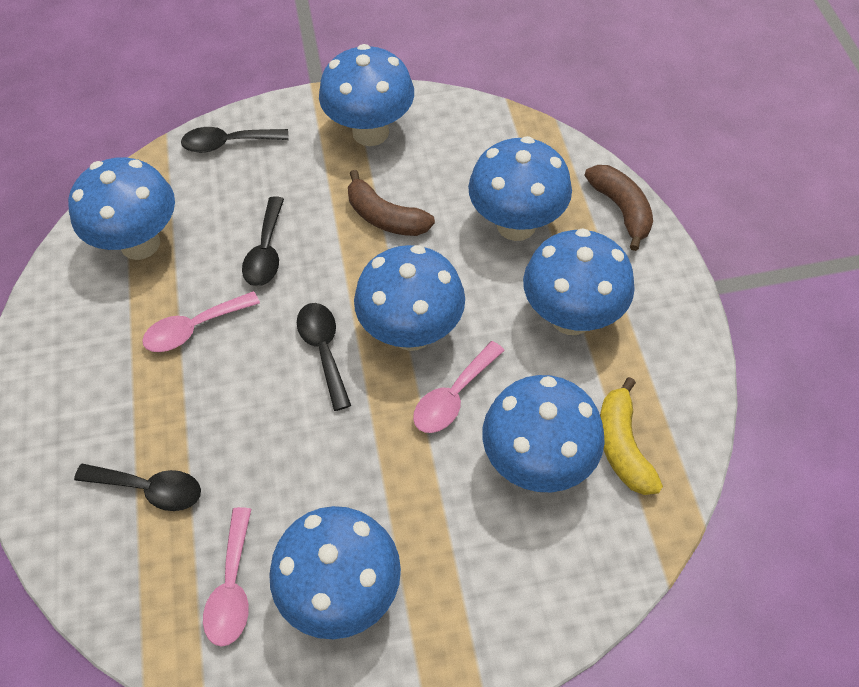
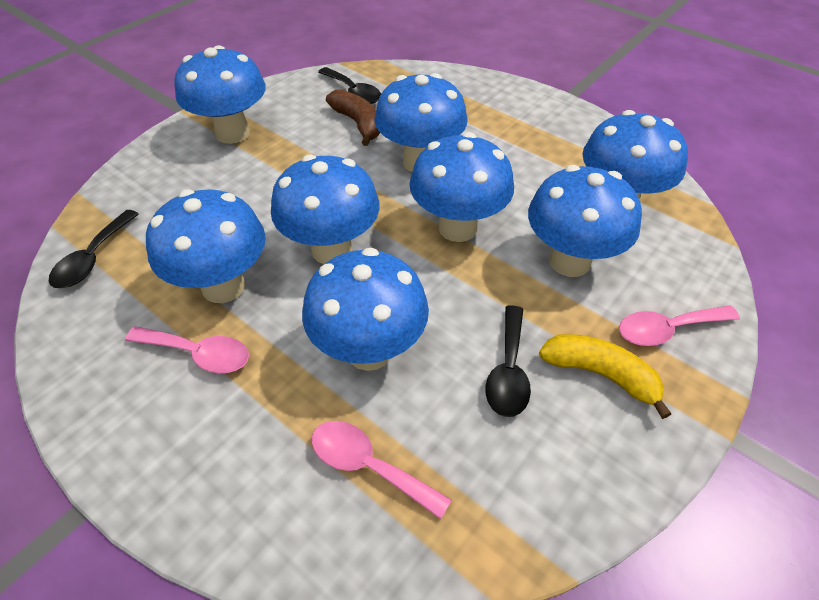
black spoon: [74,464,201,511] [181,127,289,153] [242,196,284,286] [297,303,351,411] = 4 -> [49,210,139,288] [318,67,381,104] [486,305,531,417] = 3
blue mushroom: [68,157,175,260] [269,506,401,639] [319,44,414,146] [354,245,465,351] [468,136,572,241] [482,375,605,492] [523,228,635,335] = 7 -> [146,189,266,303] [174,45,266,144] [271,154,380,264] [302,248,429,371] [374,73,468,172] [409,132,514,242] [528,165,642,277] [582,110,688,200] = 8
brown banana: [348,170,435,236] [585,165,653,251] = 2 -> [326,89,380,146] = 1

